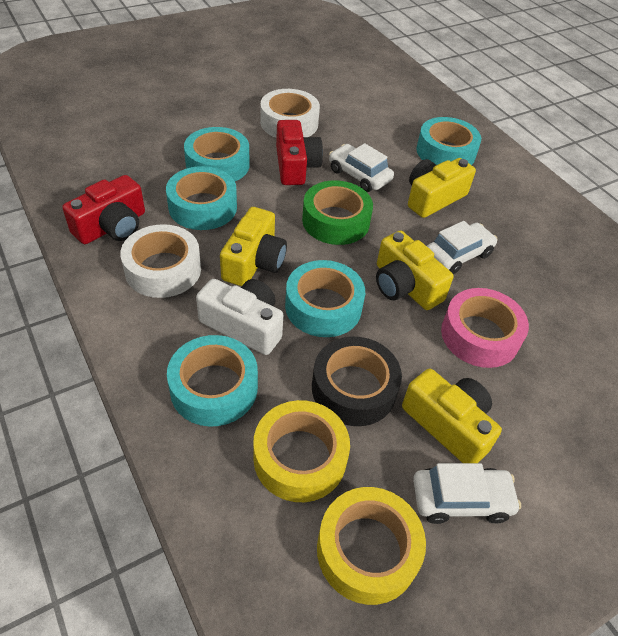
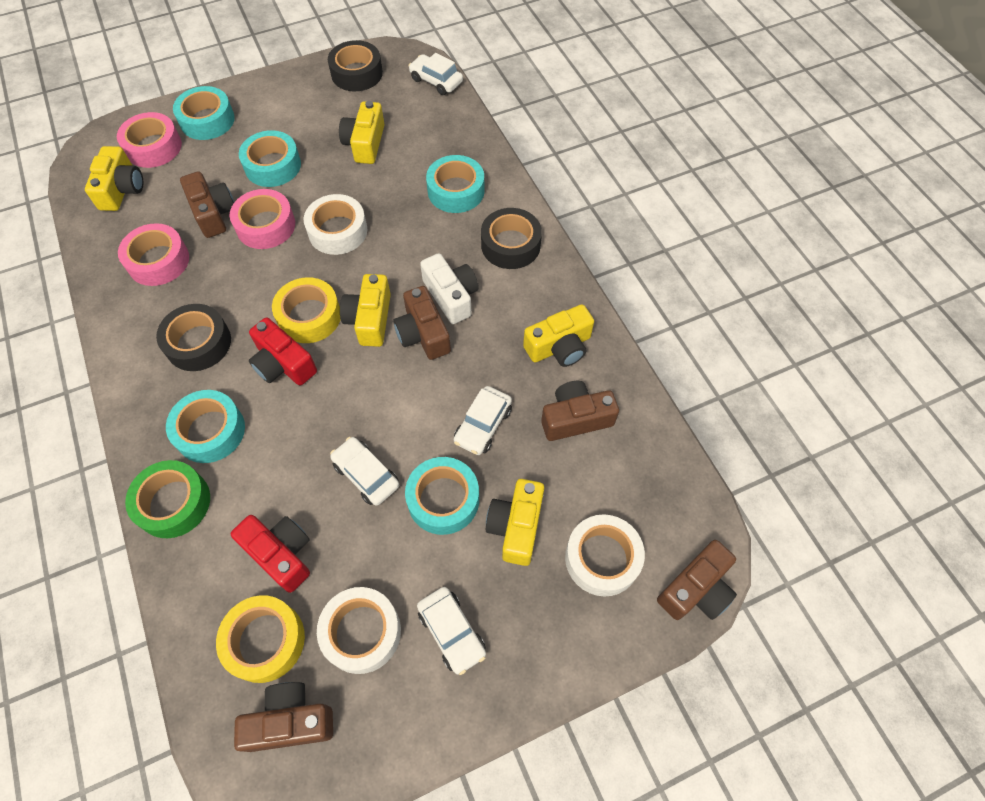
black tape: [312,337,402,426] = 1 -> [156,304,231,371] [328,40,383,91] [481,208,542,269] = 3
brown camera: none = 0 -> [180,171,234,238] [234,682,333,752] [393,286,451,360] [541,381,619,441] [657,540,737,620] = 5
pink tape: [441,288,529,368] = 1 -> [117,112,182,168] [118,223,189,286] [230,189,295,249] = 3
white car: [329,143,394,192] [413,463,521,524] [427,221,497,274] = 3 -> [330,437,399,506] [409,53,463,95] [417,587,486,675] [453,386,512,455] = 4
white tape: [120,224,201,298] [260,89,320,138] = 2 -> [304,194,367,255] [317,587,401,674] [565,514,645,597] = 3
yellow camera: [220,207,287,286] [376,230,453,310] [402,368,502,463] [408,158,476,218] = 4 -> [85,146,143,211] [339,101,385,164] [340,274,391,347] [486,479,544,566] [523,304,594,367] = 5

